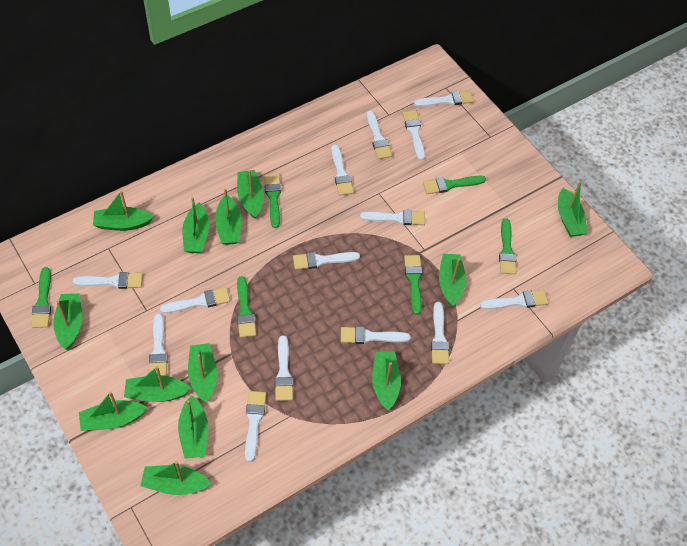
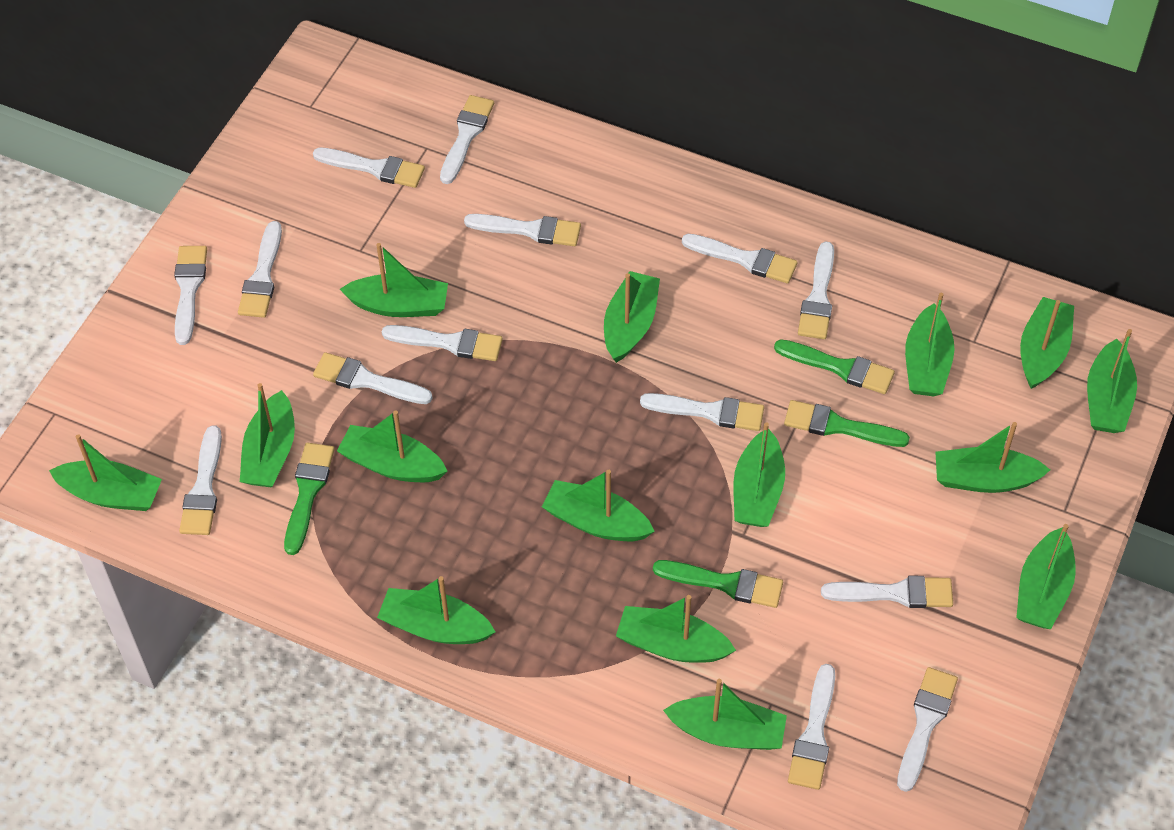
green boat: [53,293,82,350] [79,392,147,431] [93,191,154,231] [124,366,192,402] [141,461,211,495] [178,395,208,459] [182,197,209,253] [188,343,217,403] [215,188,242,245] [237,170,264,219] [372,351,401,410] [439,254,466,307] [558,181,588,237] = 13 -> [49,434,162,511] [240,383,295,488] [337,410,447,482] [340,243,448,317] [377,576,495,644] [542,470,655,541] [604,271,660,363] [616,595,736,663] [663,679,787,750] [734,422,785,527] [905,292,954,396] [935,422,1050,493] [1016,524,1076,629] [1020,297,1074,389] [1087,329,1137,433] = 15
green brush: [31,267,51,328] [237,276,256,338] [264,174,281,228] [404,255,422,315] [423,176,486,194] [499,218,516,274] = 6 -> [284,443,335,555] [653,560,783,608] [774,339,895,394] [784,400,910,447] = 4

